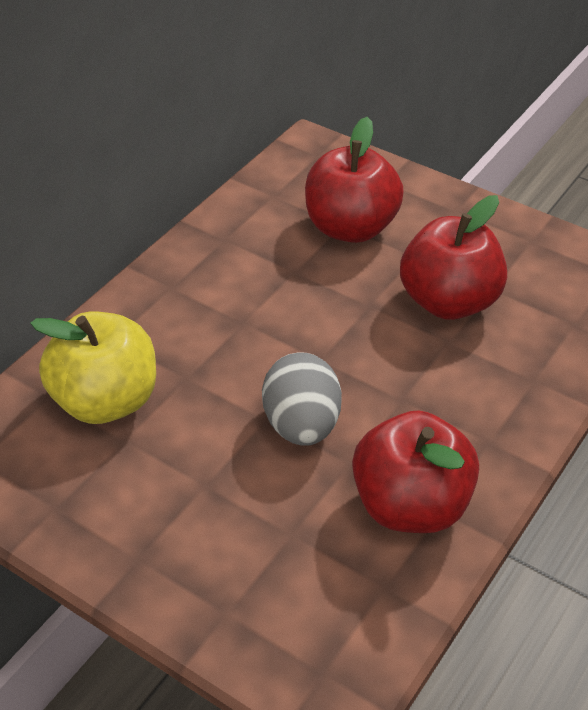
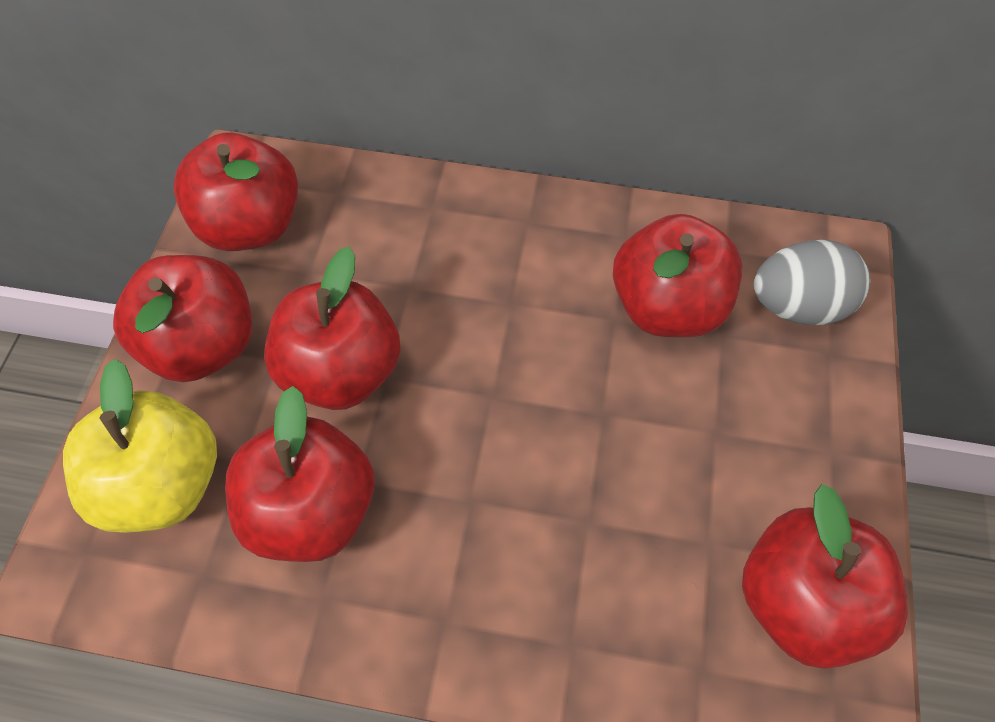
red apple: [305,117,404,243] [352,410,479,533] [400,195,507,320] = 3 -> [113,255,252,382] [174,133,298,251] [225,386,374,562] [264,247,401,410] [613,214,742,337] [742,484,908,669] = 6

